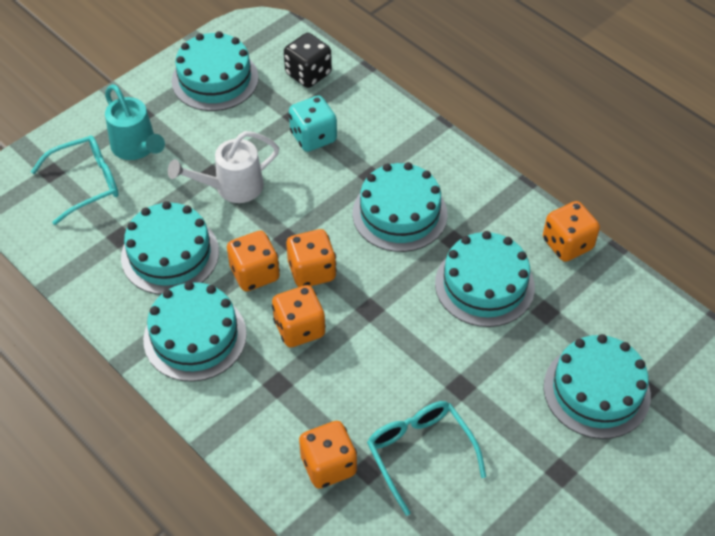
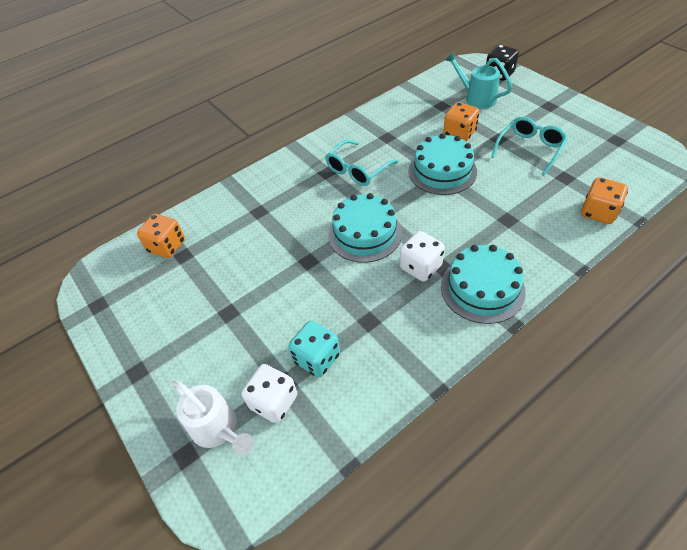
orange dice: [227,230,280,291] [272,285,326,347] [286,229,337,287] [299,421,357,489] [543,201,600,262] = 5 -> [137,214,185,258] [443,102,479,141] [581,177,628,224] = 3
turquoise cake: [121,201,219,295] [143,281,247,381] [172,31,258,111] [353,162,447,252] [435,231,535,327] [544,334,651,439] = 6 -> [328,193,402,263] [409,133,477,195] [441,245,526,324] = 3
white dice: none = 0 -> [242,364,297,423] [400,231,445,282] = 2

